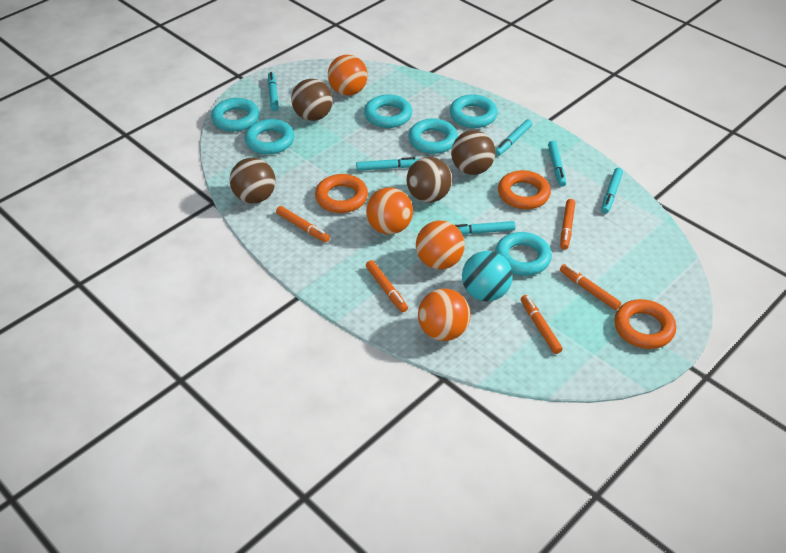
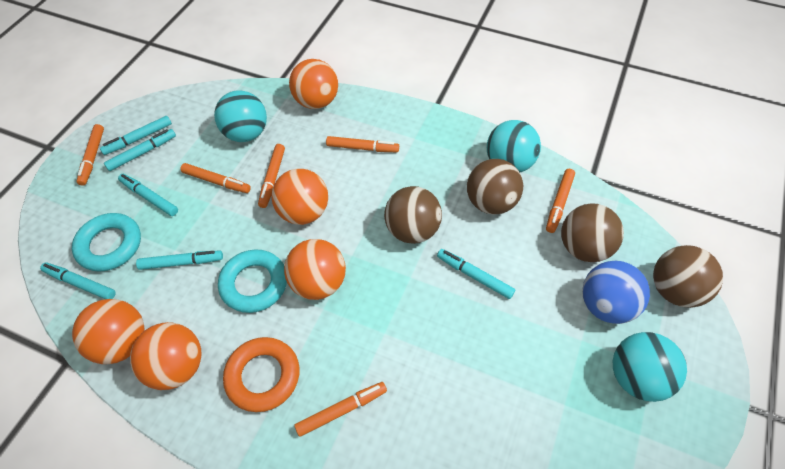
blue ball: none = 0 -> [582,261,650,324] = 1
orange ball: [328,55,368,96] [366,187,413,234] [416,221,465,269] [418,288,471,341] = 4 -> [72,299,145,364] [130,322,202,390] [271,169,328,225] [284,239,346,300] [289,59,338,109] = 5
orange marker: [276,206,330,242] [366,260,408,312] [521,295,563,354] [560,199,575,250] [560,264,621,310] = 5 -> [76,124,104,186] [180,163,251,193] [258,144,285,208] [294,382,387,437] [326,136,399,152] [546,169,575,233] = 6
orange ring: [315,174,368,213] [498,170,551,209] [614,299,676,349] = 3 -> [223,337,300,412] = 1
turquoise ball: [462,251,513,301] = 1 -> [214,90,267,142] [487,120,541,172] [613,332,687,402] = 3
turquoise ring: [211,98,260,132] [245,119,294,154] [364,94,412,128] [409,119,458,154] [450,94,498,128] [495,232,552,276] = 6 -> [72,213,141,272] [218,249,287,313] = 2

